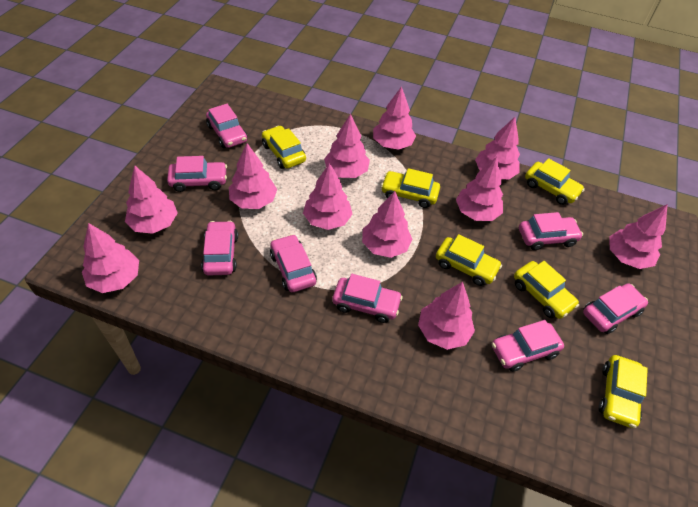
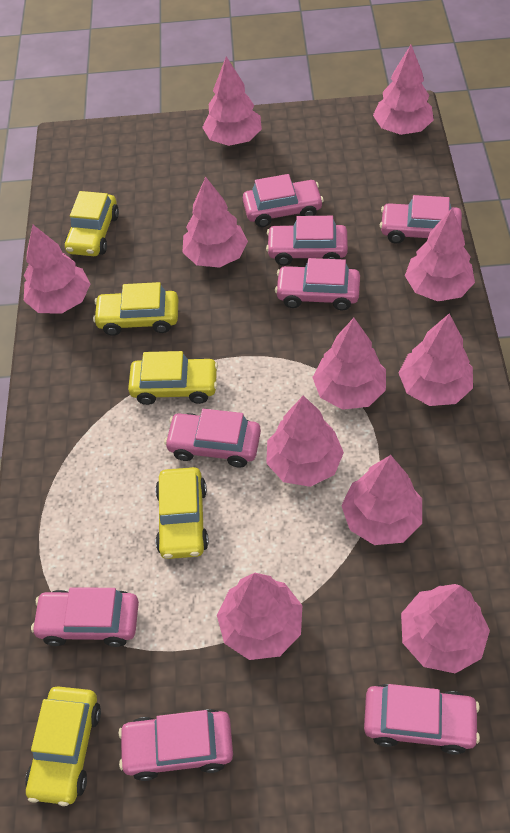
yellow car: [262,126,306,169] [381,168,440,208] [436,234,502,286] [514,261,579,319] [525,158,585,205] [599,355,648,428] = 6 -> [25,686,101,806] [65,191,119,256] [93,282,178,336] [128,351,218,405] [155,467,209,559] = 5

